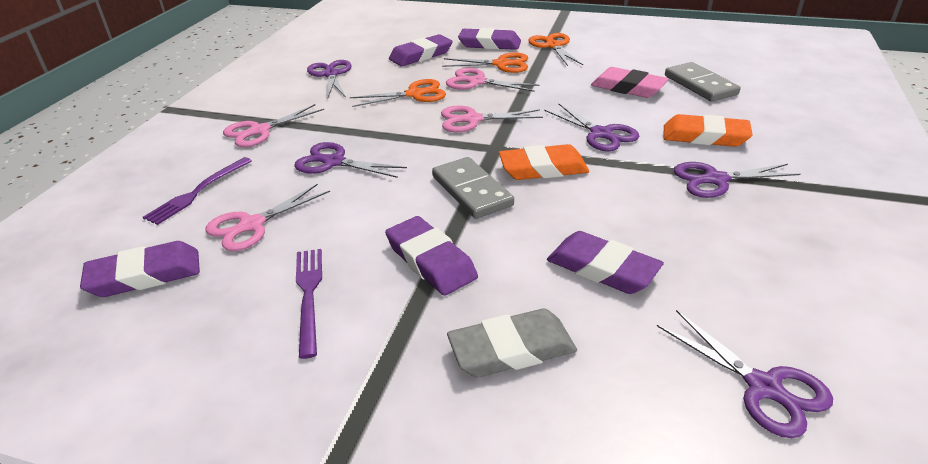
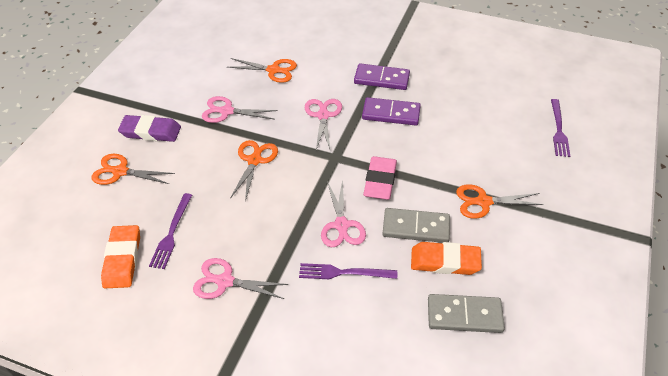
grey eraser: [447,309,577,377] = 1 -> none = 0
orange scissors: [350,79,446,107] [442,52,528,73] [528,33,583,66] = 3 -> [92,154,175,185] [228,58,297,83] [230,140,278,202] [456,184,544,219] = 4
purple domino: none = 0 -> [354,63,410,90] [362,97,421,126] = 2
purple eraser: [80,241,200,297] [385,216,478,296] [389,34,453,66] [458,28,521,50] [547,231,664,294] = 5 -> [118,115,181,142] = 1
purple fork: [143,157,252,225] [296,249,322,359] = 2 -> [149,193,192,269] [299,263,397,279] [551,99,570,157] = 3
purple scissors: [294,142,407,178] [307,60,352,97] [545,103,639,151] [657,310,833,438] [674,162,800,198] = 5 -> none = 0

